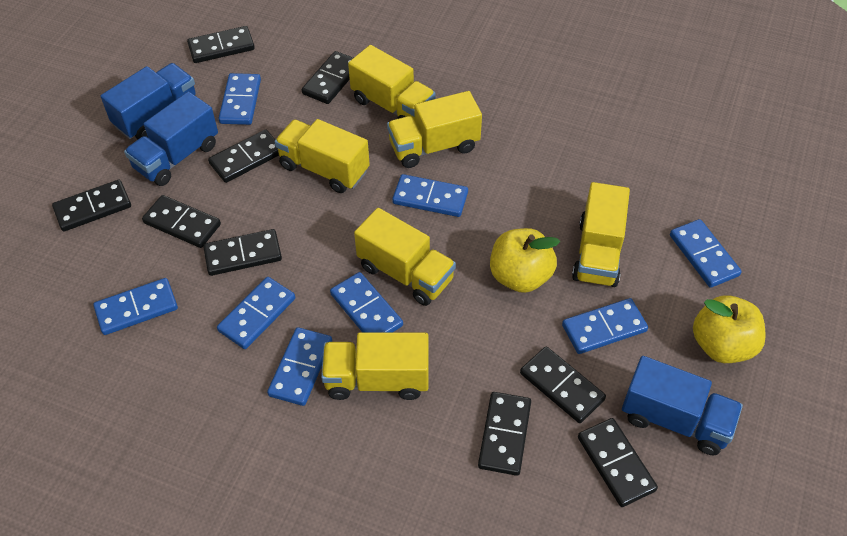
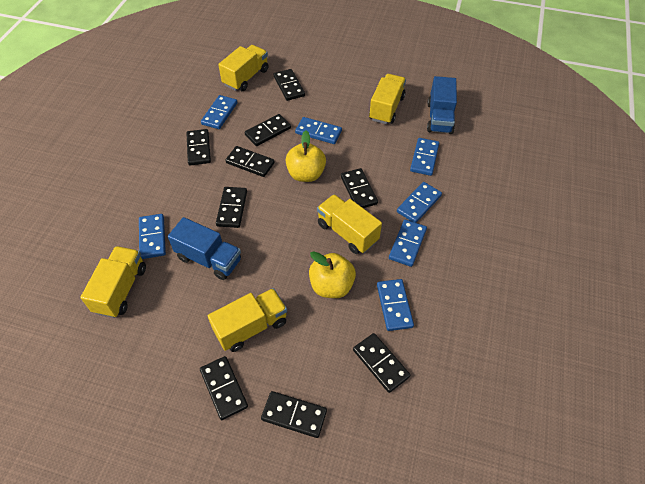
blue domino: [93,278,178,335] [217,277,295,349] [218,73,261,125] [267,327,332,406] [330,272,403,332] [392,174,468,217] [562,298,648,354] [670,219,742,288] = 8 -> [139,214,166,259] [201,95,237,129] [295,117,342,144] [377,279,414,331] [389,220,427,267] [397,182,442,223] [410,138,439,176] = 7
blue truck: [101,63,196,139] [124,92,218,186] [622,356,743,455] = 3 -> [168,217,241,280] [427,76,457,134] = 2
yellow truck: [275,119,370,193] [321,332,429,400] [348,45,436,121] [354,208,456,306] [387,91,482,168] [572,182,630,287] = 6 -> [80,246,146,318] [208,288,287,352] [218,45,269,91] [317,194,382,254] [369,74,406,124] = 5

